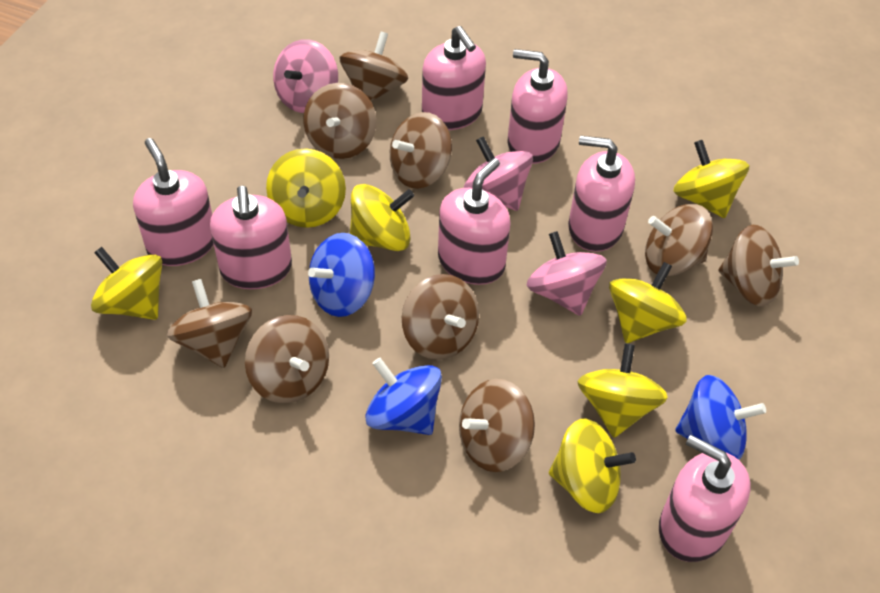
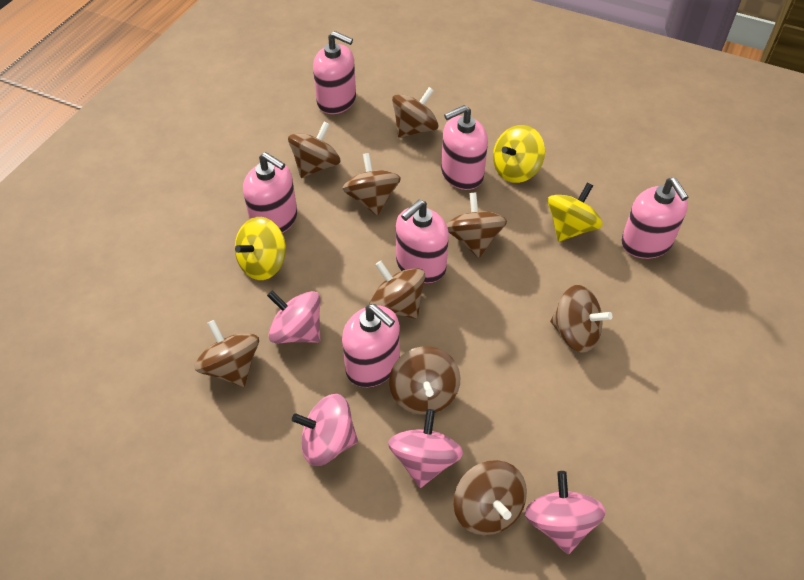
blue spinning top: [308,233,375,317] [365,358,442,435] [675,375,766,460] = 3 -> none = 0
pink soap dispenser: [133,138,214,266] [210,186,292,289] [422,26,486,130] [438,158,511,285] [508,49,568,164] [568,136,635,252] [659,435,750,562] = 7 -> [243,152,297,233] [313,31,356,114] [342,304,400,387] [396,200,449,283] [441,105,488,190] [621,178,688,259] = 6
pink spinning top: [273,39,338,113] [464,136,533,211] [527,231,607,316] = 3 -> [267,290,320,343] [292,394,358,466] [388,409,463,488] [525,471,606,554] = 4
yellow spinning top: [91,247,162,320] [266,148,346,228] [350,184,414,251] [549,419,636,513] [577,343,668,438] [609,262,687,343] [673,140,749,218] = 7 -> [235,217,286,280] [493,125,545,183] [547,183,603,242] = 3

